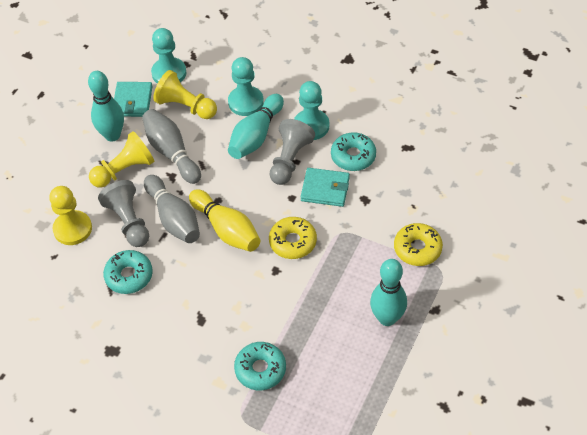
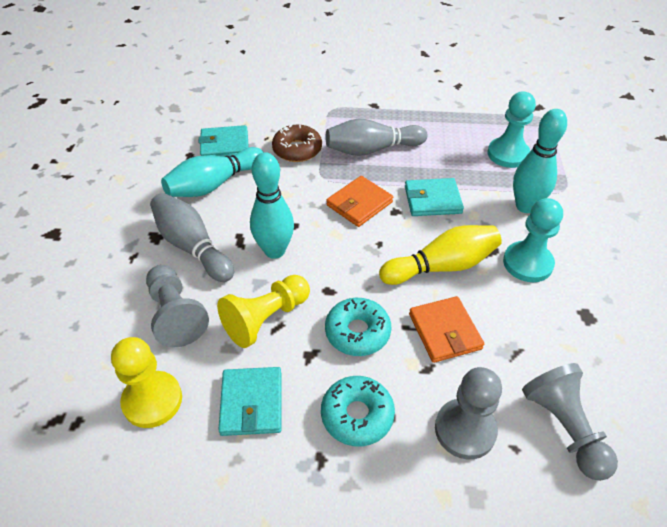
brown donut: none = 0 -> [272,125,322,162] = 1
grey pawn: [98,180,149,247] [270,119,315,185] = 2 -> [146,265,209,347] [435,367,502,459] [522,363,618,481] = 3
orange wallet: none = 0 -> [326,176,393,227] [409,296,484,363] = 2
turquoise donut: [103,250,153,294] [234,342,286,390] [331,132,376,171] = 3 -> [321,376,395,446] [325,298,391,356] = 2
turquoise pawn: [151,28,187,84] [228,57,264,116] [294,81,329,140] = 3 -> [488,92,536,168] [503,198,563,282] = 2
turquoise wallet: [114,82,153,117] [301,168,350,207] = 2 -> [199,125,249,157] [218,367,281,436] [405,178,464,216] = 3
yellow donut: [269,217,317,259] [394,223,443,266] = 2 -> none = 0
yellow pawn: [49,186,92,245] [89,131,155,188] [153,70,217,119] = 3 -> [111,337,182,428] [217,275,310,348] = 2

